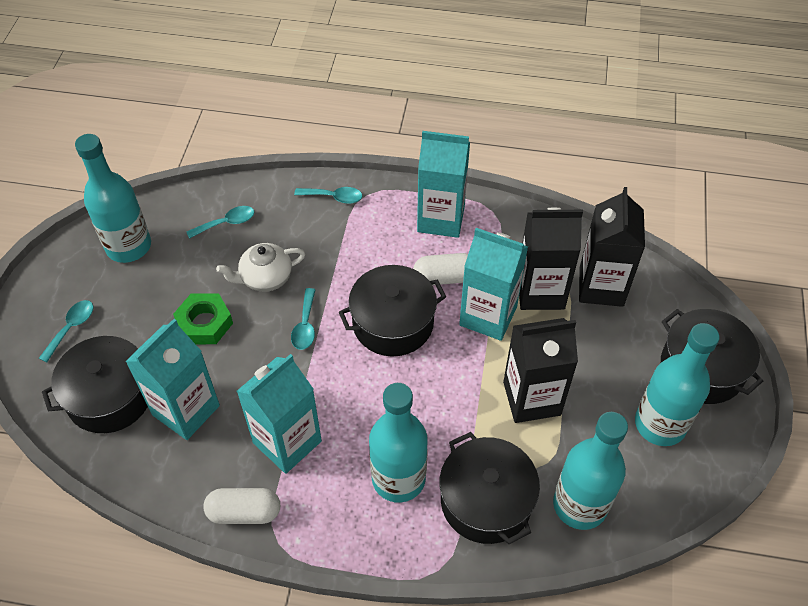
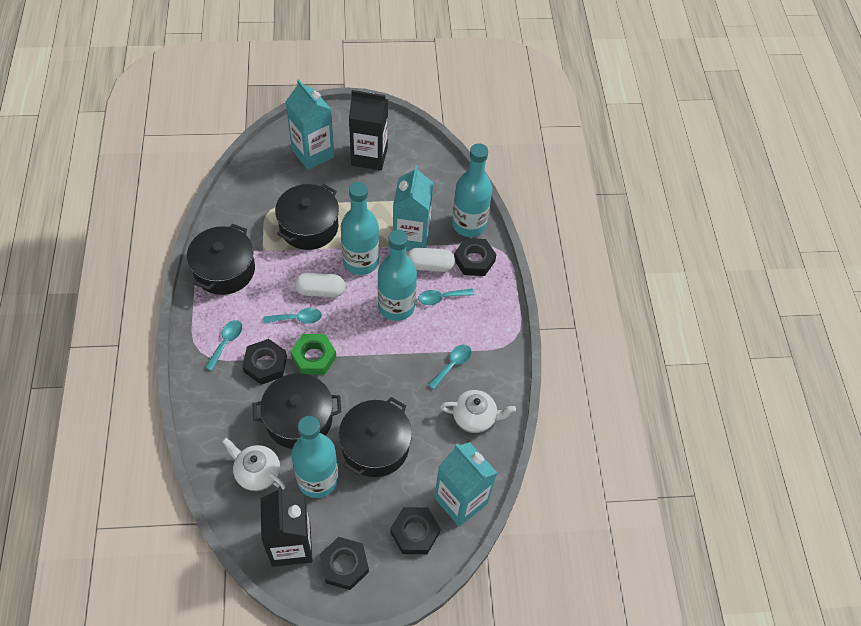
black carton: [503,318,578,423] [519,208,583,310] [579,187,645,307] = 3 -> [260,486,312,567] [349,90,388,170] = 2
black nut: none = 0 -> [242,339,287,385] [320,537,369,590] [390,507,440,554] [454,238,497,276] = 4
turquoise carton: [125,319,220,440] [237,354,322,474] [417,131,470,238] [459,228,528,341] = 4 -> [286,79,334,170] [393,165,433,252] [434,442,497,527] = 3
white teapot: [216,243,305,292] = 1 -> [222,438,286,491] [440,390,516,433] = 2

